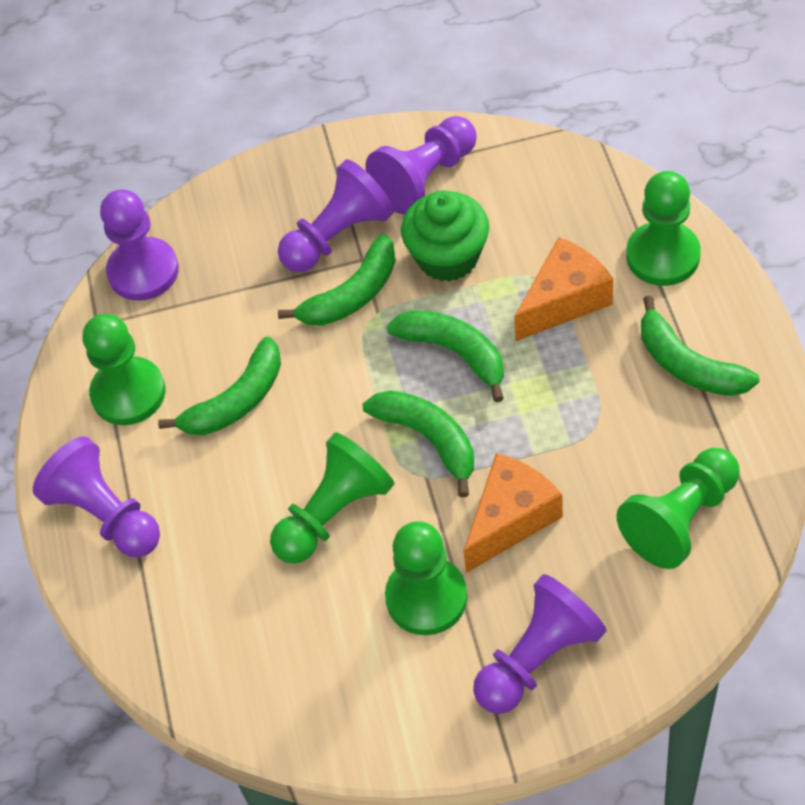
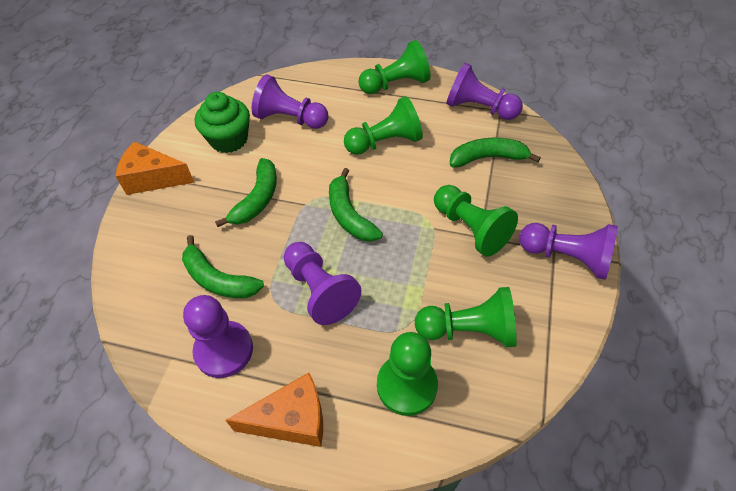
green banana: [158,337,281,435] [278,234,396,326] [362,390,474,497] [387,310,504,402] [641,296,759,396] = 5 -> [182,235,264,298] [215,158,277,227] [329,168,383,242] [450,138,541,168] = 4

